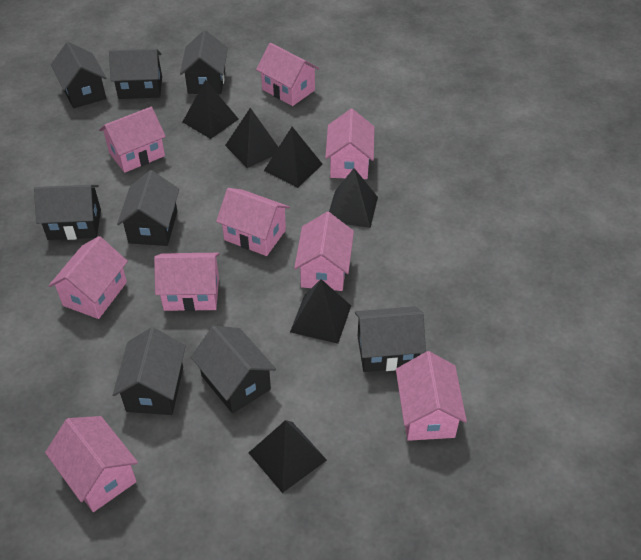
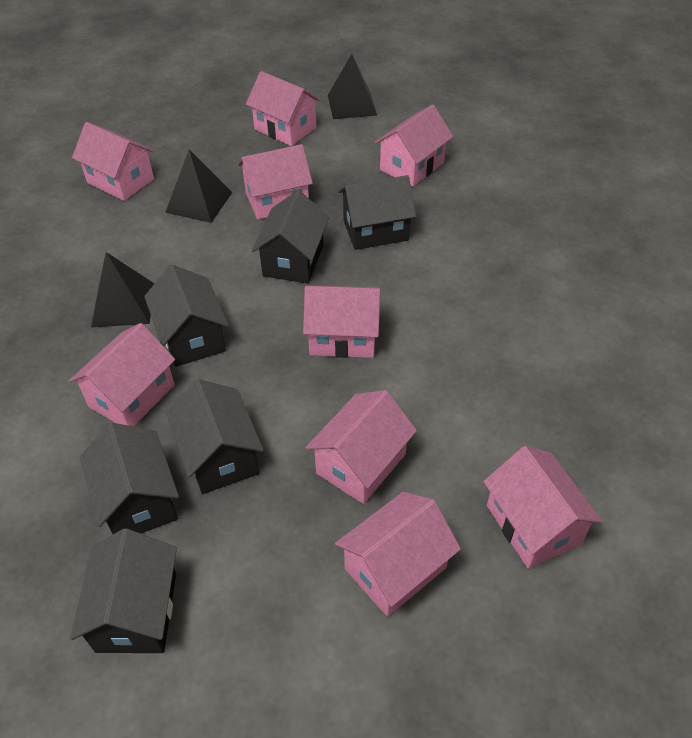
black house: [34,185,101,240] [51,42,106,108] [109,49,162,99] [113,327,186,415] [117,170,179,246] [180,30,228,94] [191,326,276,414] [355,306,426,372] = 8 -> [70,528,177,653] [80,423,179,534] [144,265,229,367] [166,379,264,494] [252,190,329,284] [338,175,416,250] = 6
black pyramid: [183,79,239,139] [225,108,278,168] [249,420,327,493] [264,127,323,188] [290,279,351,344] [329,168,378,228] = 6 -> [91,252,154,327] [165,150,232,223] [328,54,377,119] = 3

